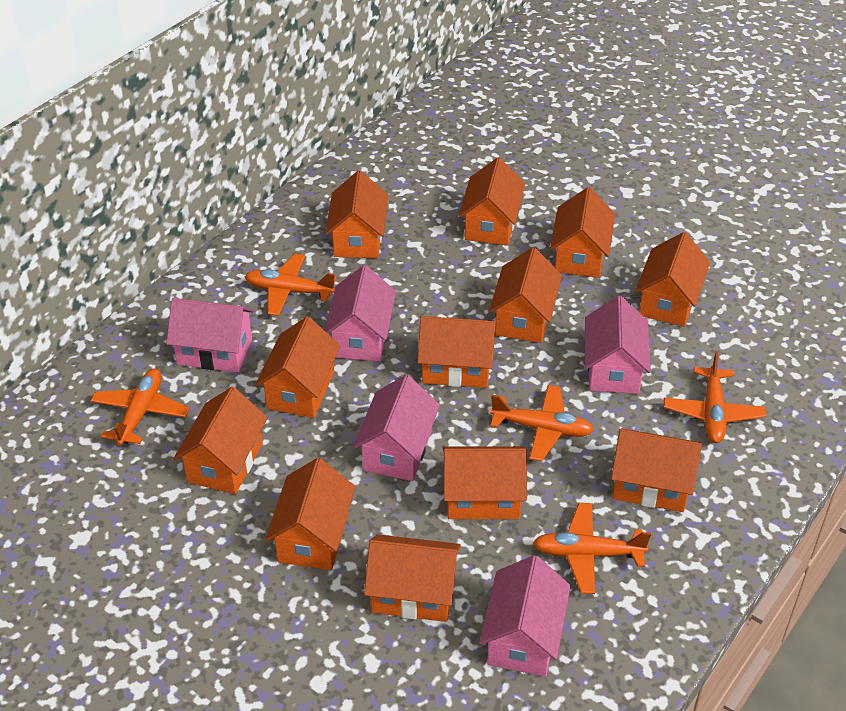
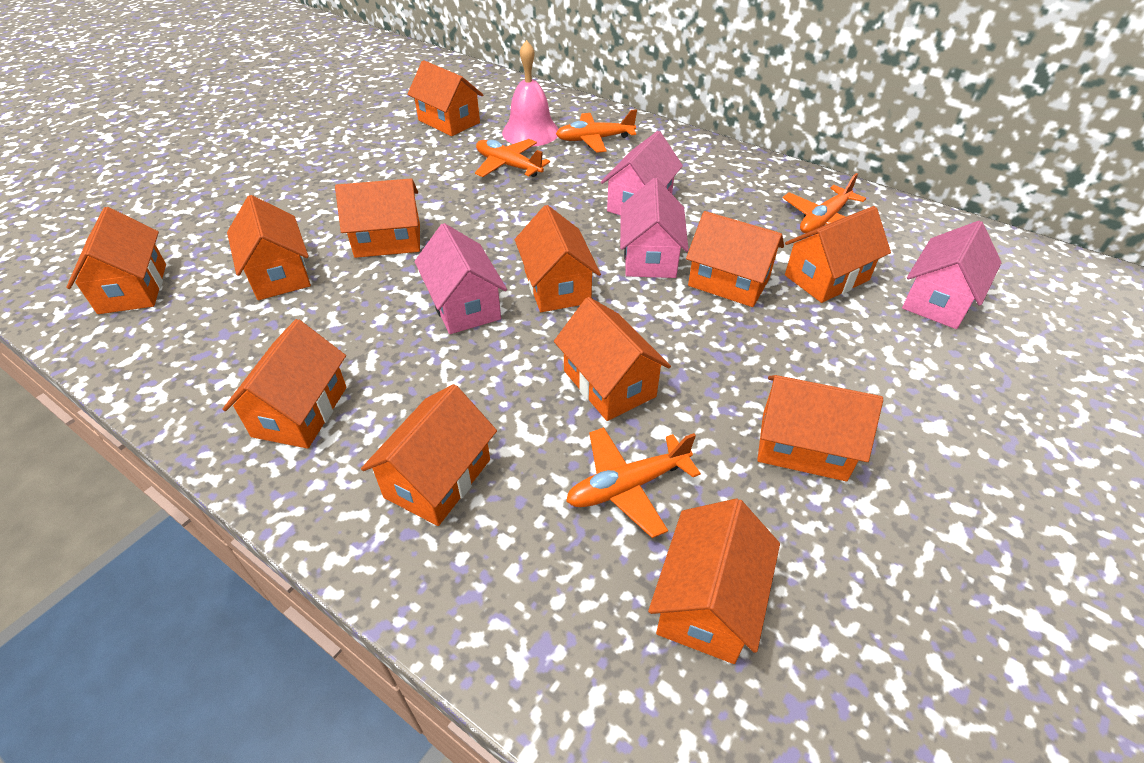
orange plane: [90,369,190,446] [244,254,337,316] [490,385,594,462] [533,503,651,594] [664,351,766,443] = 5 -> [475,139,550,177] [556,109,637,153] [566,427,701,538] [783,173,866,233] = 4
pink bell: none = 0 -> [502,40,558,147] = 1
pink house: [166,298,254,372] [324,265,396,361] [353,375,440,481] [479,555,571,677] [585,296,651,394] = 5 -> [414,223,507,334] [601,131,683,215] [620,178,689,278] [902,221,1002,329] = 4

